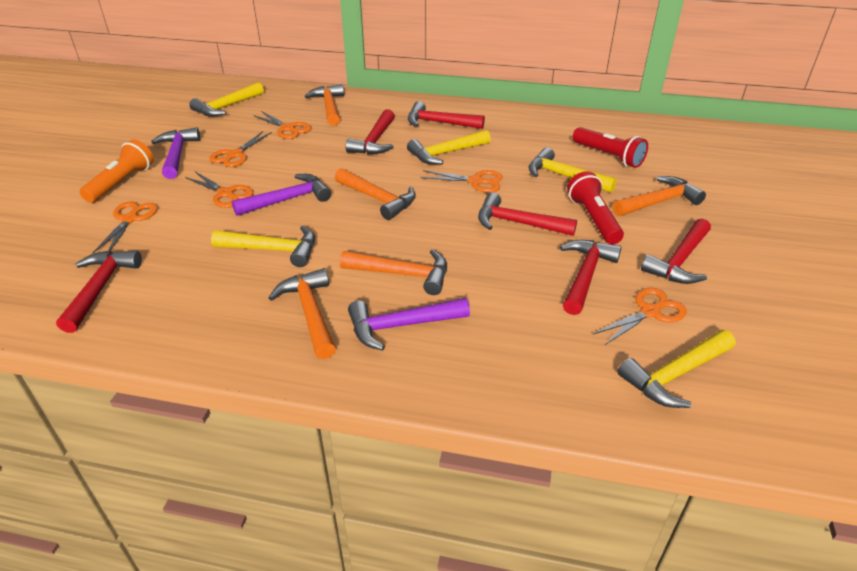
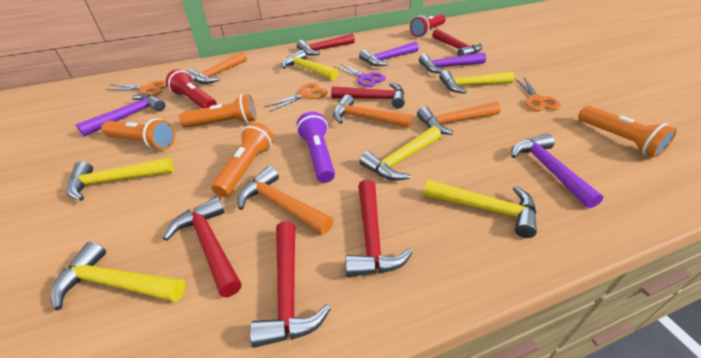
orange flashlight: [80,139,154,203] = 1 -> [101,118,175,150] [179,94,257,128] [211,122,274,197] [578,106,677,158] = 4
orange hammer: [268,268,336,359] [305,84,344,126] [335,168,416,220] [340,250,447,295] [613,176,706,216] = 5 -> [186,51,247,84] [237,166,333,234] [333,95,412,128] [417,102,501,135] = 4
orange scissors: [93,201,158,253] [185,172,254,208] [209,131,272,167] [253,111,311,139] [420,170,503,193] [593,288,687,345] = 6 -> [105,80,167,96] [264,83,328,112] [514,77,561,111] = 3
purple flashlight: none = 0 -> [297,112,335,183] = 1
purple hammer: [152,128,200,179] [232,174,331,216] [348,298,470,351] = 3 -> [76,93,165,137] [359,42,419,66] [419,52,486,73] [511,134,604,208] = 4
purple scissors: none = 0 -> [335,63,386,87] = 1
yellow hammer: [189,82,264,117] [211,226,315,267] [407,130,491,164] [528,147,617,193] [617,330,735,408] = 5 -> [51,242,185,311] [67,158,174,201] [282,50,338,80] [359,126,441,181] [423,180,537,238] [439,70,515,94] = 6

